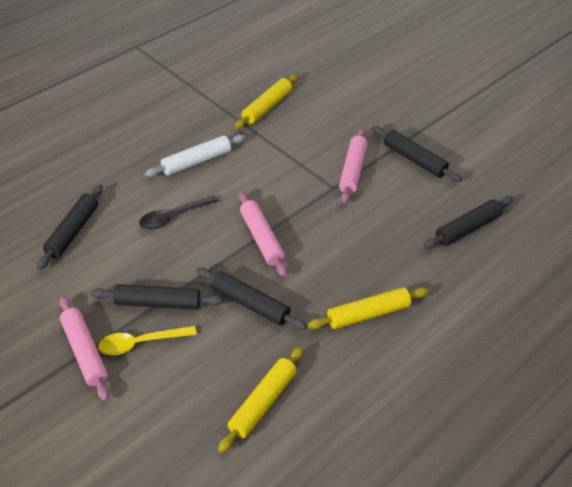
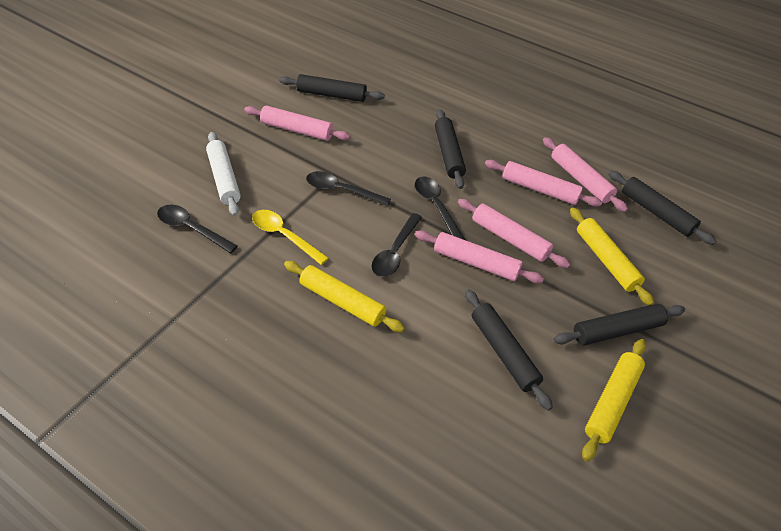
black spoon: [139,195,218,230] = 1 -> [157,205,238,253] [306,171,391,206] [372,213,422,277] [415,176,465,240] = 4
pink rolling pin: [59,296,110,401] [238,191,287,277] [339,128,367,204] = 3 -> [244,106,351,141] [415,230,544,283] [458,199,571,268] [485,160,602,207] [543,137,628,212] = 5

